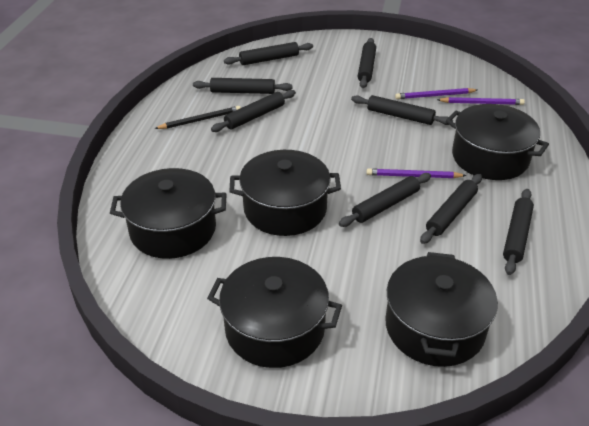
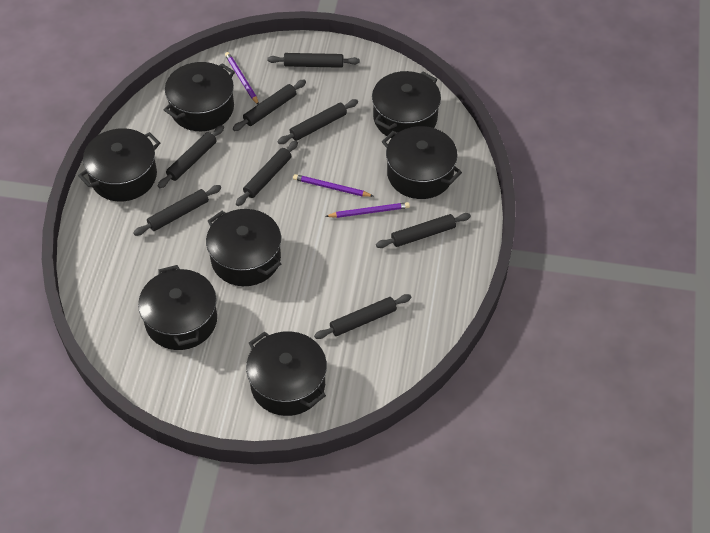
black pencil: [154,106,241,129] = 1 -> none = 0
black pot: [110,168,226,259] [207,257,342,368] [229,150,341,236] [385,252,498,367] [446,104,549,180] = 5 -> [78,128,160,201] [138,265,217,350] [164,62,235,131] [206,209,281,286] [246,331,327,416] [372,71,441,138] [382,126,462,199] = 7

